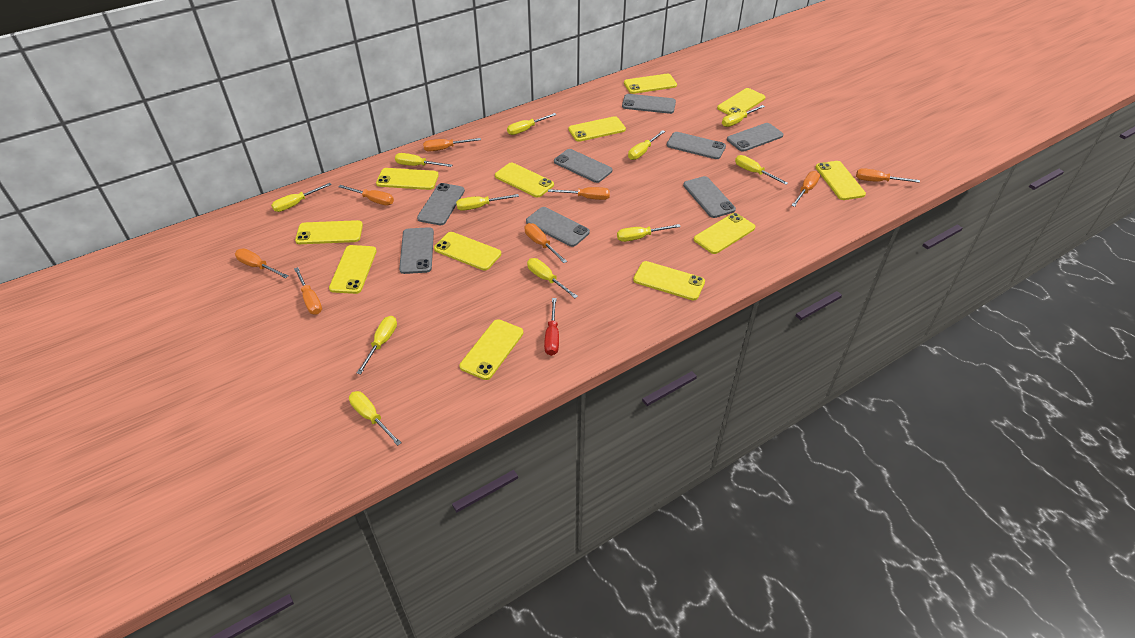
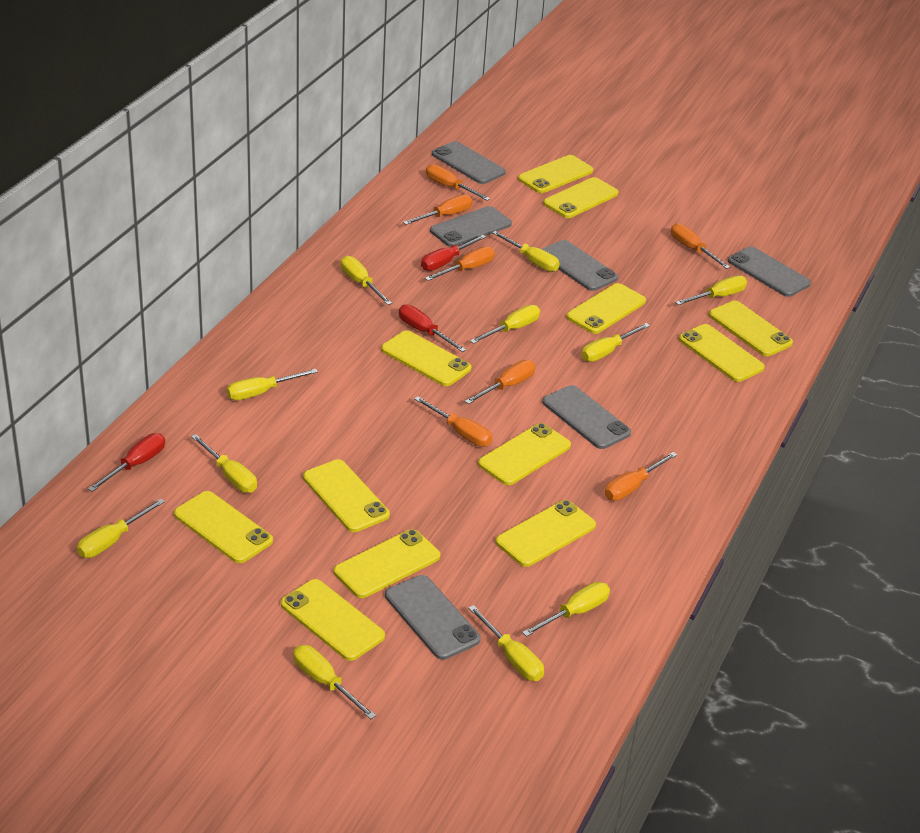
grey phone: [399,227,434,274] [417,183,465,225] [526,207,590,247] [554,149,612,183] [622,94,676,114] [667,132,726,159] [683,176,736,218] [727,123,783,152] = 8 -> [385,575,480,660] [430,206,512,247] [432,141,506,184] [542,240,618,291] [542,385,631,449] [728,246,811,297] = 6
orange screwdriver: [235,248,288,278] [294,267,322,315] [338,185,394,205] [423,138,481,152] [525,223,567,263] [548,187,610,200] [791,171,820,207] [856,168,920,183] = 8 -> [403,195,472,225] [414,396,492,447] [425,247,495,281] [426,164,490,201] [465,360,535,404] [605,452,677,501] [671,223,730,269] = 7
red screwdriver: [544,298,559,356] = 1 -> [88,433,165,492] [399,304,466,352] [421,235,486,271] = 3

